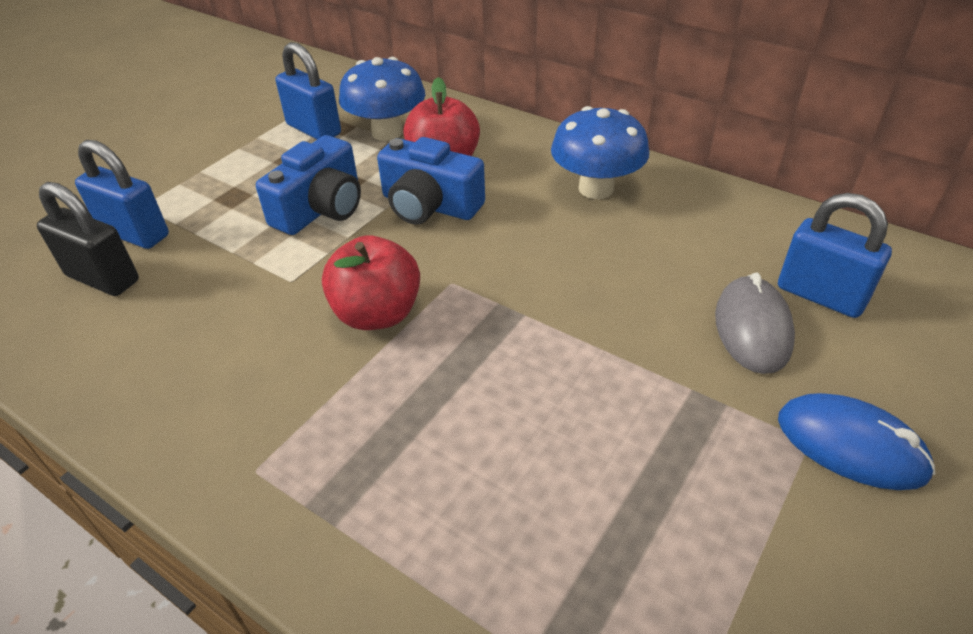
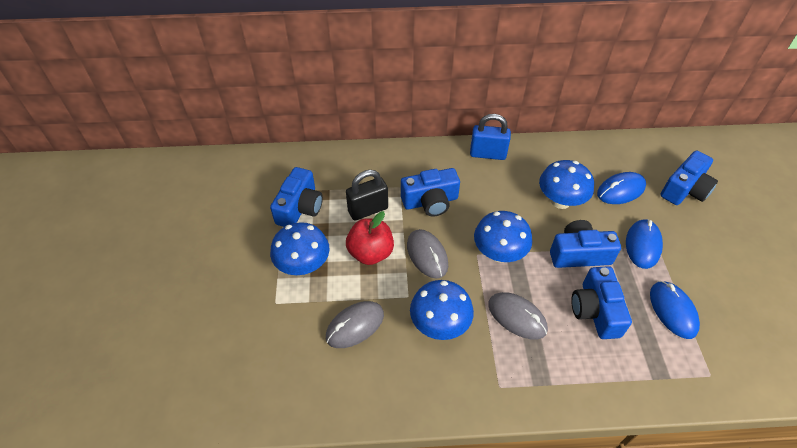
blue camera: [256,135,361,235] [377,137,485,225] = 2 -> [270,167,323,227] [401,168,460,217] [550,220,621,268] [571,266,632,339] [660,150,718,205] = 5
blue mouse: [778,393,936,490] = 1 -> [597,172,646,204] [626,219,663,269] [650,281,700,339] = 3
blue mushroom: [339,57,425,141] [551,106,649,199] = 2 -> [270,222,329,275] [410,280,474,340] [474,211,532,262] [539,160,594,209] = 4
blue padlock: [75,140,169,249] [276,42,341,139] [778,193,892,318] = 3 -> [470,114,511,160] = 1
grey mouse: [715,273,795,374] = 1 -> [326,301,384,348] [407,229,448,279] [488,292,548,340] = 3
red apple: [322,235,420,330] [403,77,480,156] = 2 -> [346,211,394,265] = 1

